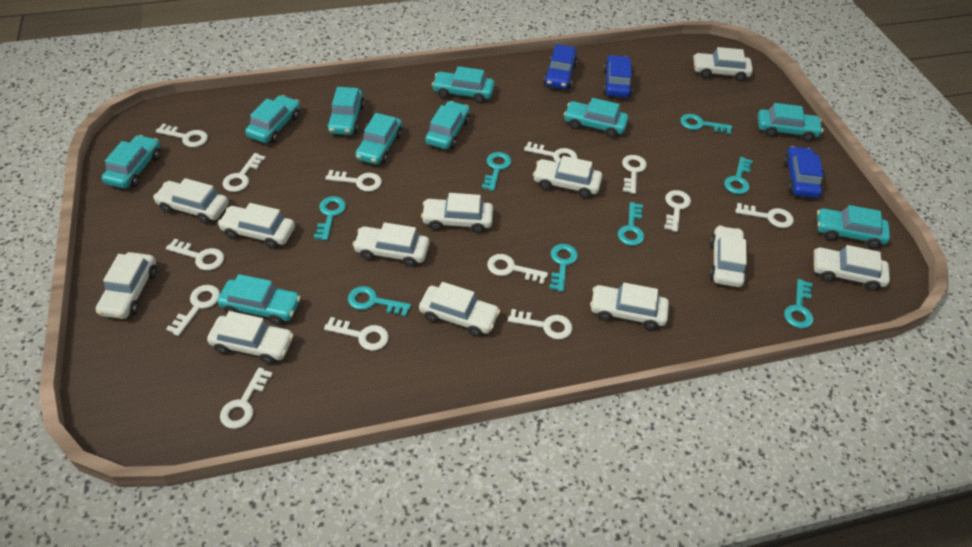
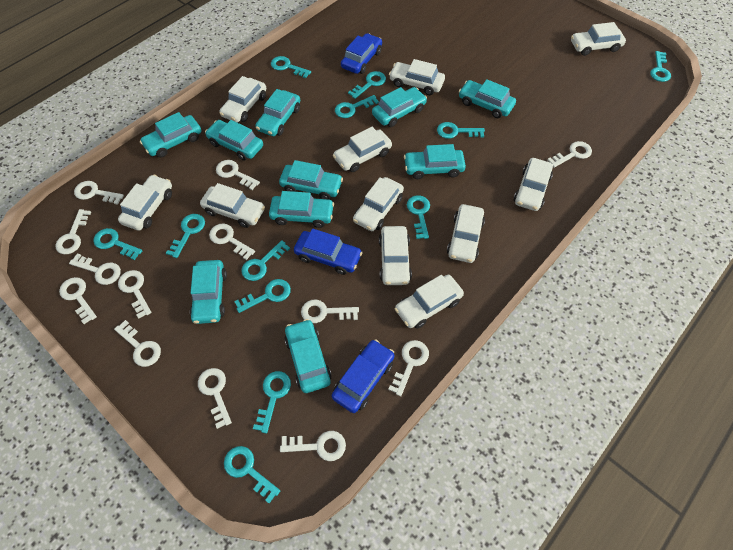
turquoise key: [314,196,346,241] [348,286,411,317] [482,152,511,191] [549,244,578,292] [618,202,644,246] [680,114,732,134] [724,157,753,194] [784,279,813,329] = 8 -> [93,228,143,260] [166,214,205,258] [224,446,280,503] [234,279,291,313] [241,240,290,281] [253,371,291,433] [271,56,311,78] [335,95,379,118] [348,71,386,99] [407,195,430,239] [437,122,485,139] [650,51,671,82] = 12
white car: [96,252,157,319] [153,178,229,224] [207,311,294,364] [218,203,295,249] [353,222,429,267] [419,282,500,337] [421,193,493,233] [533,156,602,198] [590,283,669,330] [693,47,753,81] [709,225,747,287] [814,245,890,291] = 12 -> [118,175,172,231] [200,183,265,228] [219,76,266,122] [333,127,392,172] [353,177,404,231] [379,226,412,285] [389,59,445,95] [395,275,464,329] [447,204,485,263] [514,158,553,211] [571,22,626,56] = 11

